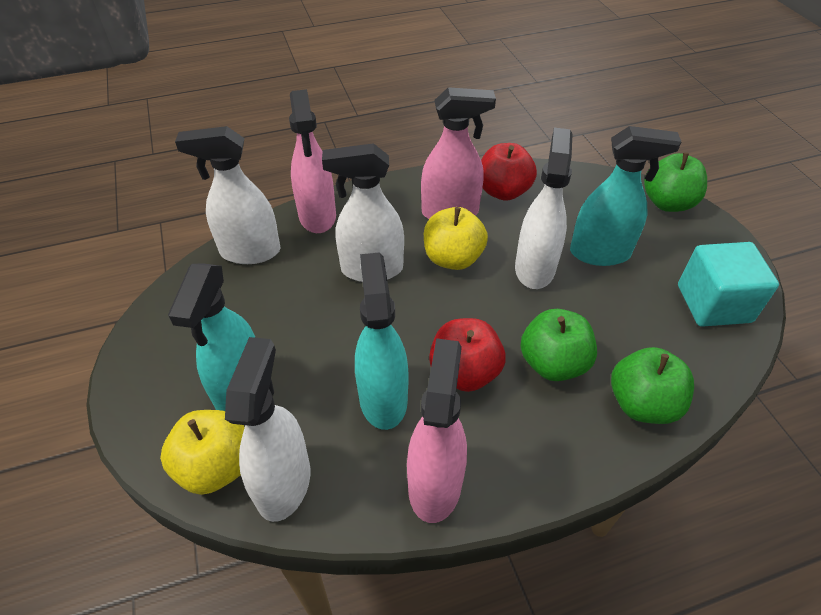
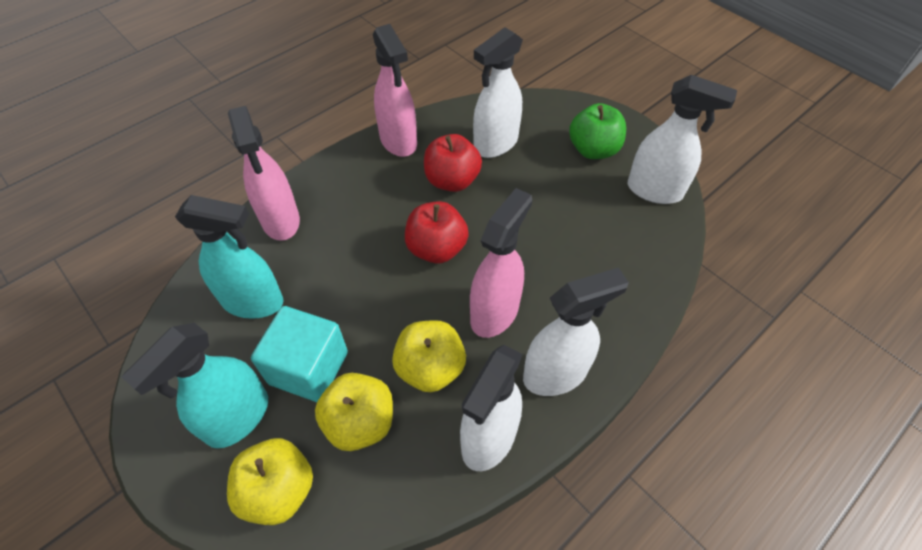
green apple: [520,309,597,381] [611,347,694,424] [644,152,707,212] = 3 -> [569,103,626,159] = 1
turquoise spray bottle: [168,263,255,411] [355,252,408,430] [570,126,681,266] = 3 -> [122,323,268,448] [175,195,283,319] = 2
yellow apple: [160,410,245,495] [424,207,488,270] = 2 -> [227,438,313,525] [315,373,393,451] [392,320,466,392] = 3

